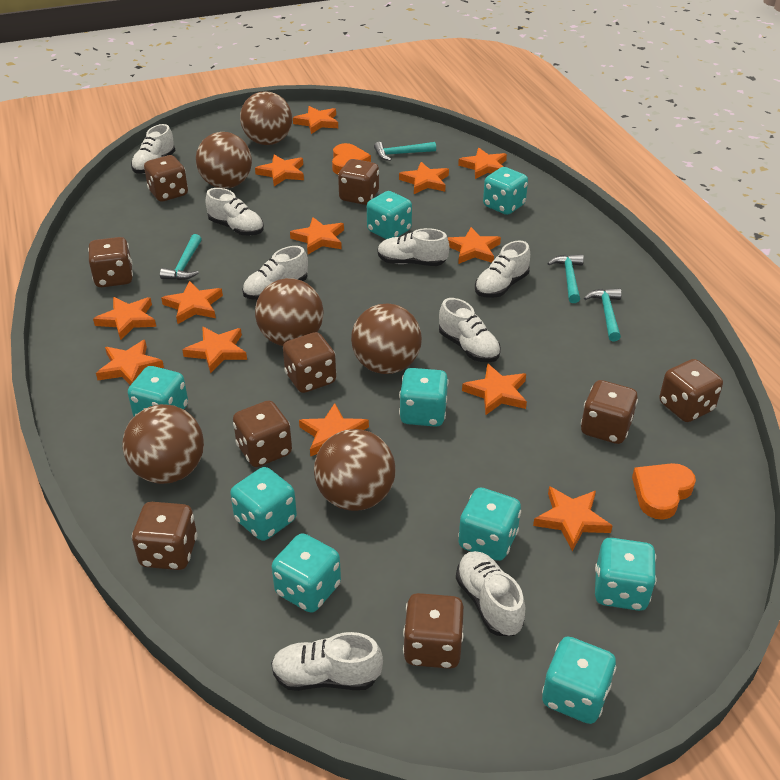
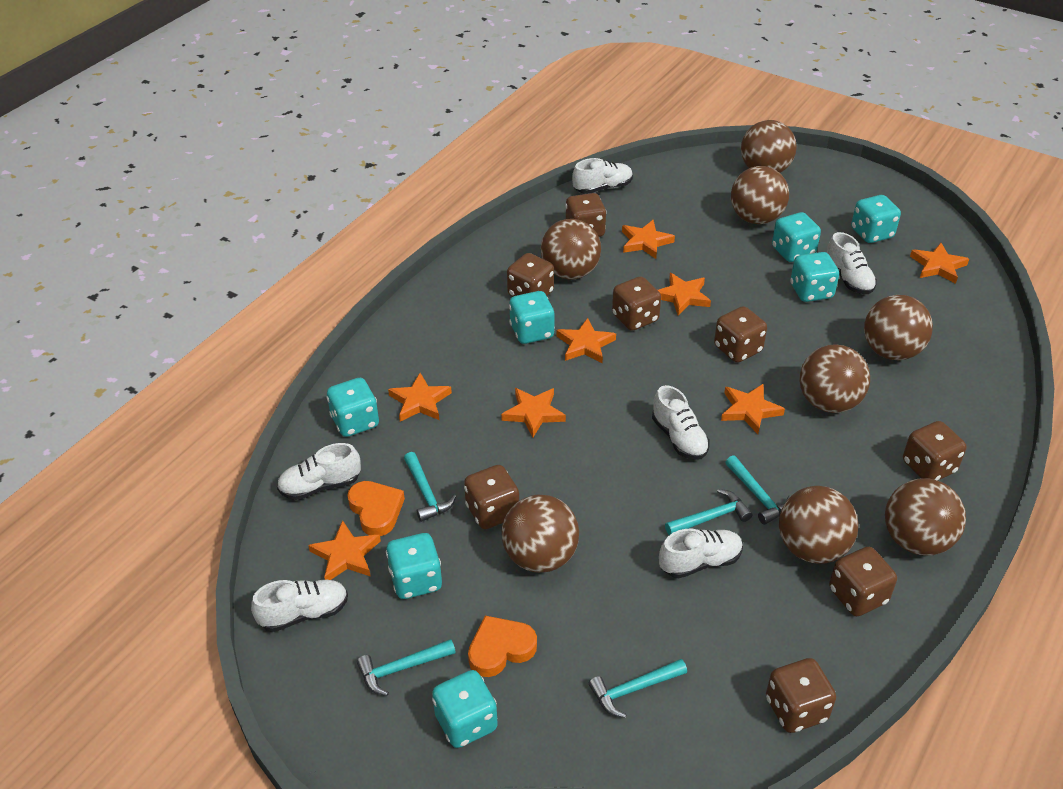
brown ball: [122,404,204,484] [196,132,252,189] [240,91,292,145] [255,278,323,346] [314,429,395,511] [351,303,422,374] = 6 -> [502,495,579,573] [541,219,601,280] [731,166,789,224] [741,120,797,173] [779,486,858,564] [800,344,870,413] [864,295,933,360] [885,478,966,555] = 8
brown dice: [88,237,133,287] [132,502,197,570] [144,155,188,201] [233,401,292,467] [283,332,336,393] [338,159,379,205] [403,593,464,669] [581,380,638,444] [659,359,723,422] = 9 -> [464,465,519,529] [507,253,554,297] [565,193,607,237] [612,276,661,331] [714,306,767,363] [766,658,836,733] [829,547,897,616] [903,421,966,481] = 8
orange star: [93,297,156,340] [96,340,164,385] [161,281,223,324] [182,327,247,373] [255,155,304,186] [290,217,344,254] [293,106,338,134] [299,403,369,457] [399,162,449,194] [448,227,501,264] [458,148,507,179] [462,363,527,415] [533,486,612,551] = 13 -> [308,520,381,580] [388,373,452,422] [501,388,566,437] [556,318,616,363] [622,220,675,259] [658,273,711,316] [721,384,785,434] [910,243,969,284] = 8
turquoise dice: [128,366,188,416] [230,467,297,541] [272,533,341,613] [367,191,412,239] [399,368,449,427] [458,488,521,561] [483,167,528,215] [542,637,616,724] [595,538,657,611] = 9 -> [327,378,379,437] [386,533,442,599] [432,670,498,748] [509,291,555,344] [772,212,821,262] [790,252,839,302] [851,195,901,243] = 7
turquoise hammer: [160,234,202,280] [374,142,436,161] [547,255,584,303] [584,289,622,341] = 4 -> [357,639,456,696] [404,452,456,522] [588,659,687,718] [665,489,753,535] [725,455,790,525] = 5
white shoe: [131,124,176,174] [205,188,264,236] [242,246,308,300] [271,632,383,691] [377,228,449,266] [439,298,501,362] [456,551,525,636] [475,241,530,298] = 8 -> [251,580,348,632] [277,443,361,500] [572,158,633,194] [652,385,710,460] [659,529,743,578] [827,232,877,294] = 6

